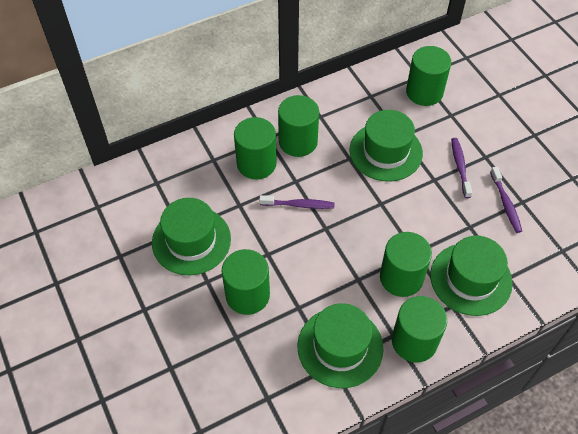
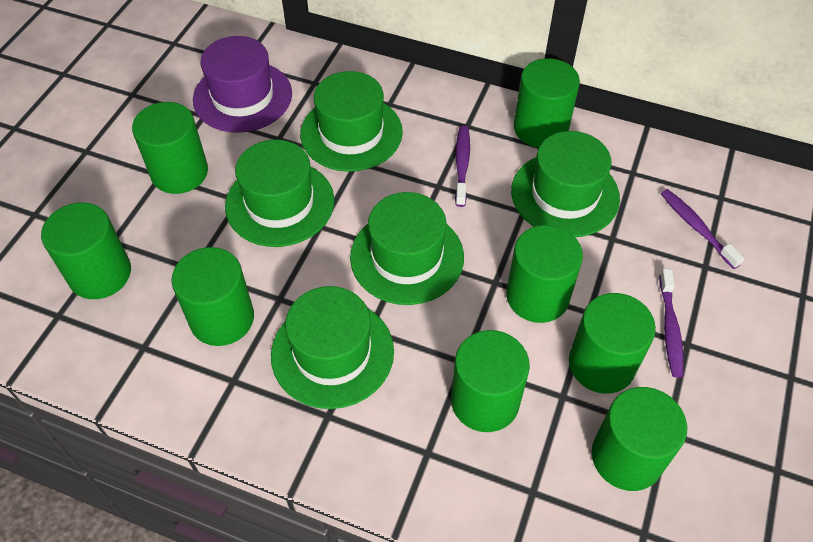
green cylinder: [222,249,270,315] [234,117,277,179] [278,95,319,157] [380,232,432,297] [392,296,447,363] [406,46,451,106] = 6 -> [41,203,131,299] [132,102,208,194] [171,247,254,346] [451,330,530,432] [506,225,583,323] [514,58,580,148] [569,293,656,394] [592,387,687,491] = 8
green hat: [152,198,231,275] [298,303,384,388] [350,110,423,182] [430,236,513,316] = 4 -> [225,140,334,247] [271,286,394,409] [300,71,403,172] [350,192,464,305] [511,131,620,237] = 5
purple hat: none = 0 -> [193,36,292,133] = 1

